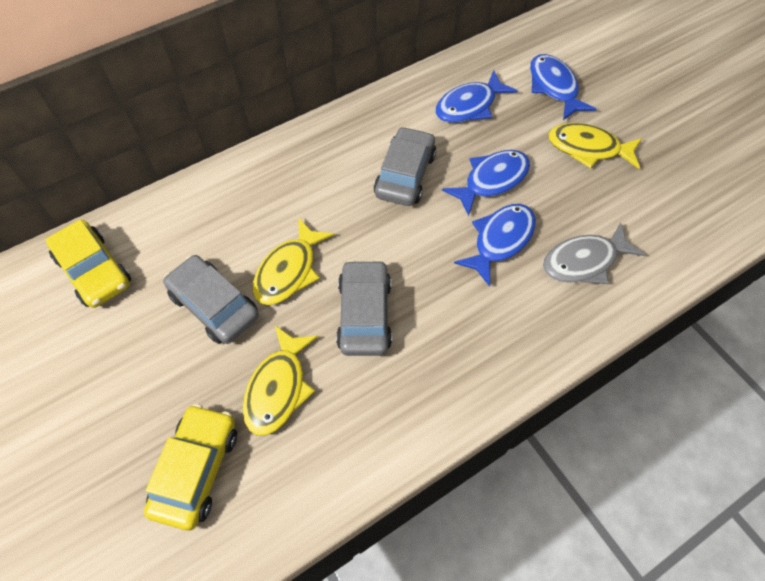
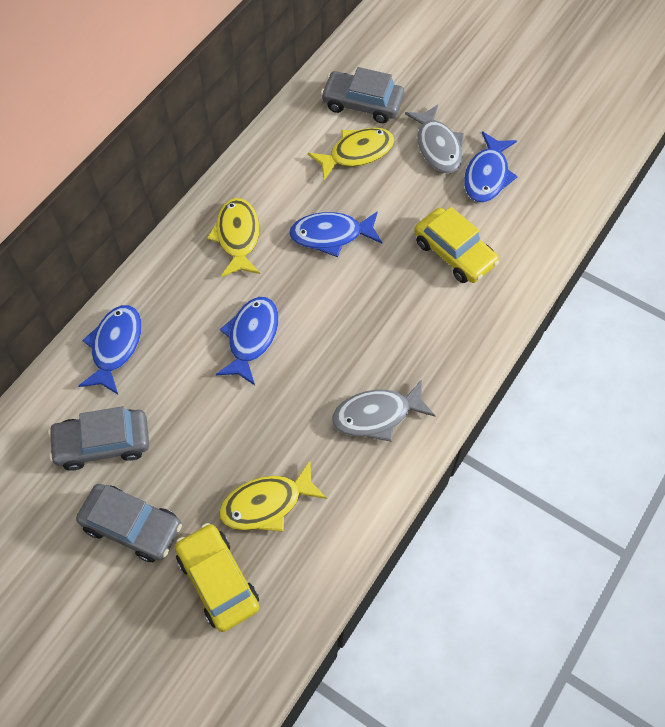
grey fish: [543,222,645,284] = 1 -> [332,379,435,442] [405,104,464,173] = 2

